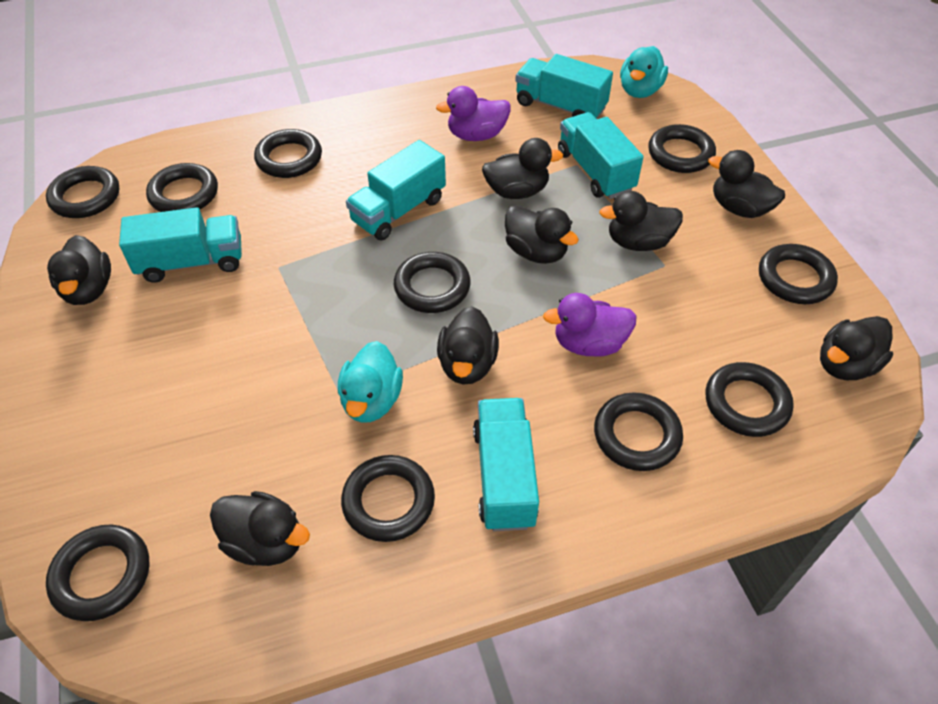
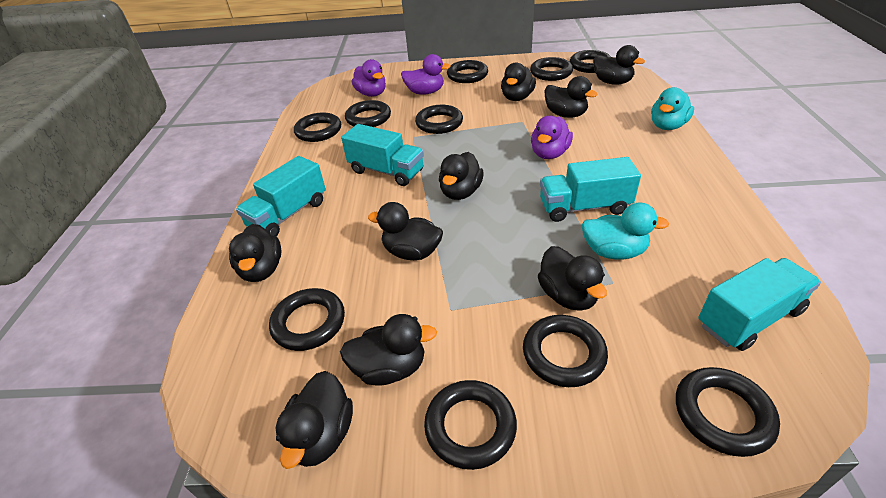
black duck: [47,235,111,305] [210,491,310,566] [437,306,499,385] [482,138,563,199] [505,205,579,264] [599,191,683,251] [708,150,785,218] [820,316,893,380] = 8 -> [229,224,282,282] [276,371,353,469] [340,314,437,386] [368,202,443,260] [439,152,484,200] [501,62,536,101] [538,246,607,311] [545,76,597,118] [593,45,645,85] = 9
purple duck: [436,86,511,141] [543,293,637,357] = 2 -> [352,59,386,97] [401,54,451,95] [531,116,573,159] = 3
turquoise truck: [119,207,242,283] [346,140,446,240] [473,398,539,531] [515,54,613,119] [558,112,644,199] = 5 -> [236,156,326,238] [341,124,424,186] [540,157,641,222] [698,258,821,351] = 4

